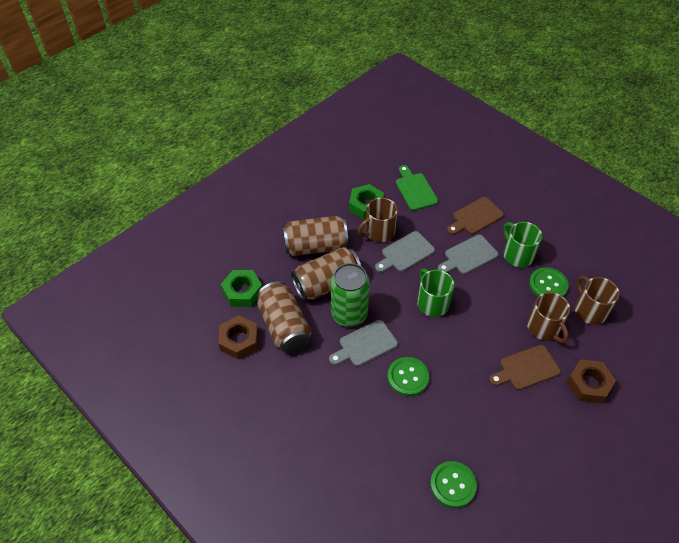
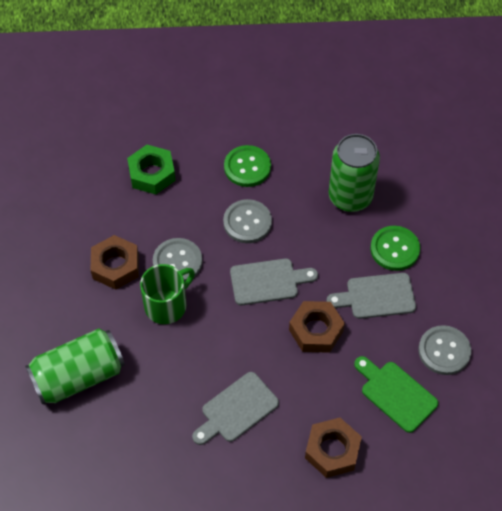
brown can: [257,281,311,353] [283,216,348,256] [291,247,361,300] = 3 -> none = 0
brown cutting board: [447,197,504,235] [489,345,561,390] = 2 -> none = 0
brown mug: [358,198,398,242] [527,292,570,343] [575,276,619,325] = 3 -> none = 0
brown nut: [218,315,258,360] [567,359,616,403] = 2 -> [91,235,139,290] [289,301,345,353] [305,418,362,478] = 3
green button: [388,357,429,396] [430,461,477,508] [529,267,569,297] = 3 -> [224,145,271,187] [370,226,420,271] = 2
green can: [331,263,370,327] = 1 -> [25,328,125,405] [328,134,380,212] = 2
green mug: [417,269,454,317] [503,222,542,267] = 2 -> [140,264,195,324] = 1
green nut: [221,270,262,307] [349,184,384,220] = 2 -> [127,145,176,194] = 1
grey button: none = 0 -> [153,238,202,282] [223,199,272,243] [418,325,471,375] = 3

